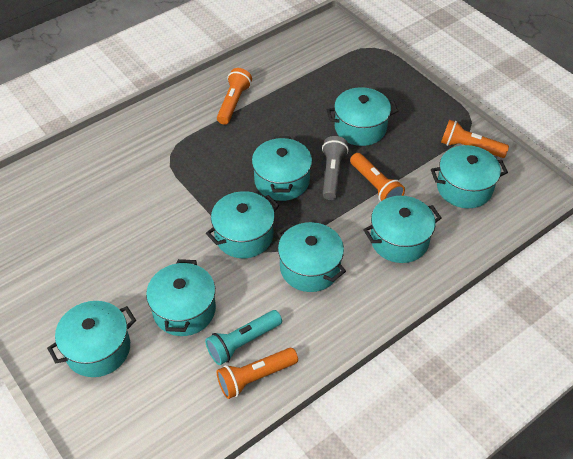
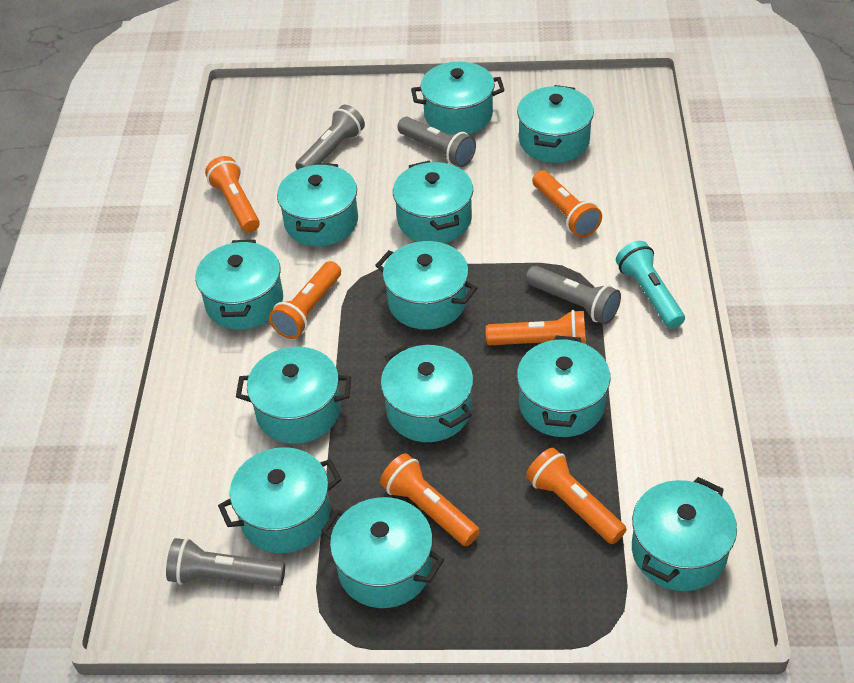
grey flashlight: [322,136,349,200] = 1 -> [166,538,285,587] [295,105,365,170] [397,117,476,167] [526,266,621,325] = 4
orange flashlight: [217,68,252,125] [217,348,298,399] [350,153,405,202] [441,120,509,158] = 4 -> [205,156,260,233] [269,261,341,339] [380,453,480,546] [486,310,586,345] [526,448,626,544] [532,170,602,238] = 6
turquoise pot: [47,301,136,377] [146,259,216,336] [206,191,279,258] [252,137,312,201] [277,222,346,292] [327,87,398,146] [363,196,441,263] [431,145,508,208] = 8 -> [195,240,283,330] [218,447,342,553] [236,347,351,444] [277,163,358,246] [321,497,444,608] [375,241,477,330] [381,345,474,442] [393,160,473,243] [411,62,505,135] [517,85,594,163] [517,336,611,437] [632,477,737,591] = 12

